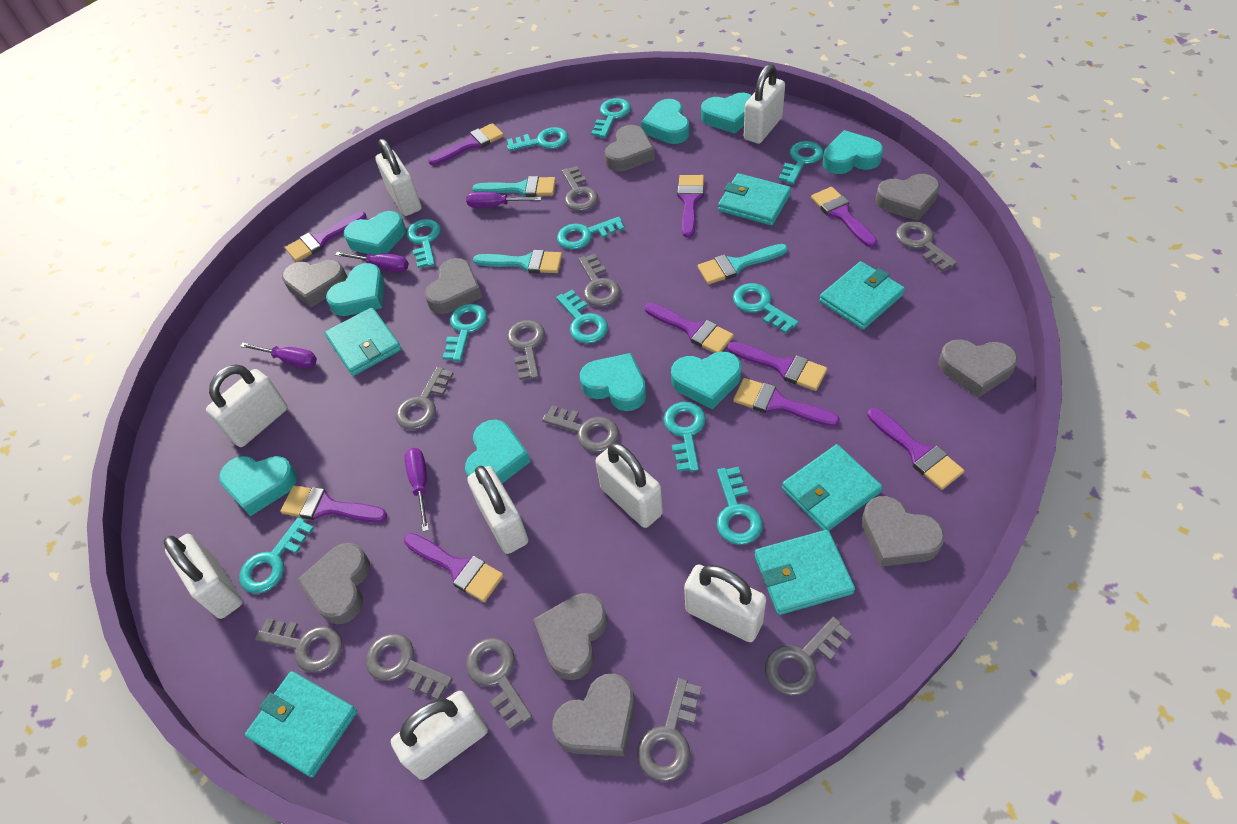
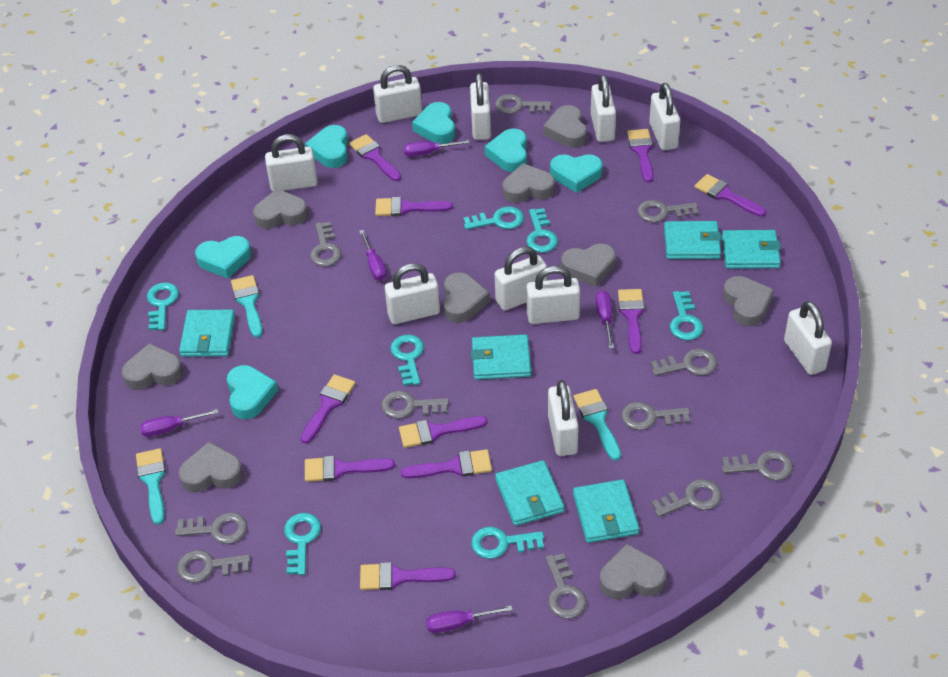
purple screwdriver: [240,343,317,368] [335,252,409,272] [404,448,429,532] [466,192,542,208] = 4 -> [140,409,218,437] [359,230,387,281] [404,140,470,157] [426,605,513,633] [596,290,614,349] = 5
turquoise heart: [219,456,297,516] [326,263,385,316] [344,211,406,255] [465,420,530,483] [580,353,646,411] [641,99,689,144] [671,352,741,409] [701,93,752,134] [823,130,883,174] = 9 -> [195,236,251,278] [227,365,278,419] [305,125,348,168] [412,102,455,144] [485,128,527,172] [550,154,603,193] = 6
turquoise key: [239,517,314,593] [407,219,441,268] [443,303,487,362] [507,127,568,151] [556,290,608,344] [557,217,625,250] [591,98,631,138] [664,402,706,472] [717,467,763,545] [733,283,799,333] [778,141,823,184] = 11 -> [147,283,179,330] [284,513,321,575] [390,334,424,386] [463,206,524,230] [471,526,544,559] [526,208,558,253] [670,291,704,340] = 7
white padlock: [164,534,243,619] [206,364,288,447] [375,139,421,216] [391,691,488,780] [467,466,528,554] [595,443,663,528] [684,564,766,642] [744,64,785,144] = 8 -> [265,134,318,191] [373,65,422,123] [385,263,440,324] [470,73,491,140] [495,247,547,310] [526,266,580,324] [548,380,579,456] [591,75,616,142] [649,83,680,150] [784,301,832,375] = 10

